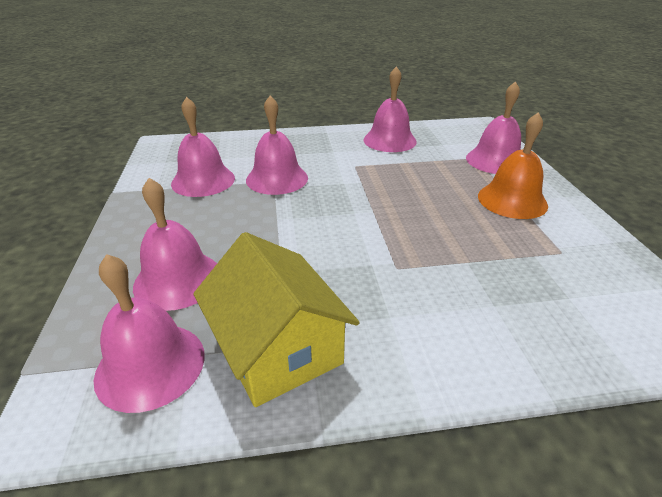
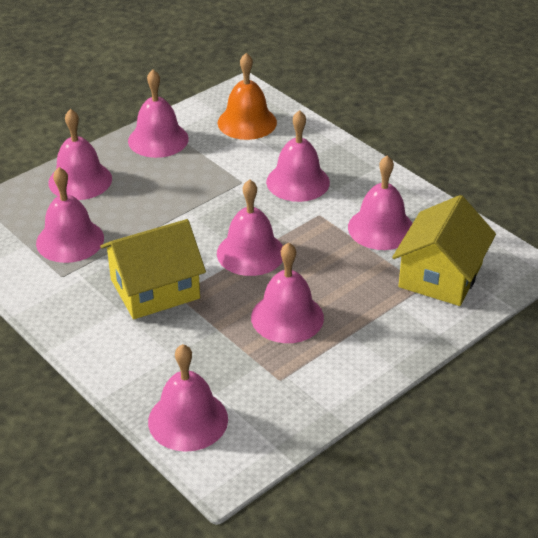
pink bell: [94,254,205,413] [133,178,217,311] [171,97,235,197] [246,96,308,195] [363,66,417,152] [466,81,521,174] = 6 -> [36,167,104,263] [48,109,112,200] [128,70,189,158] [148,344,228,452] [217,180,283,276] [251,242,324,343] [266,110,330,202] [348,155,413,250] = 8
yellow house: [193,232,360,407] = 1 -> [100,219,206,319] [392,195,496,306] = 2

